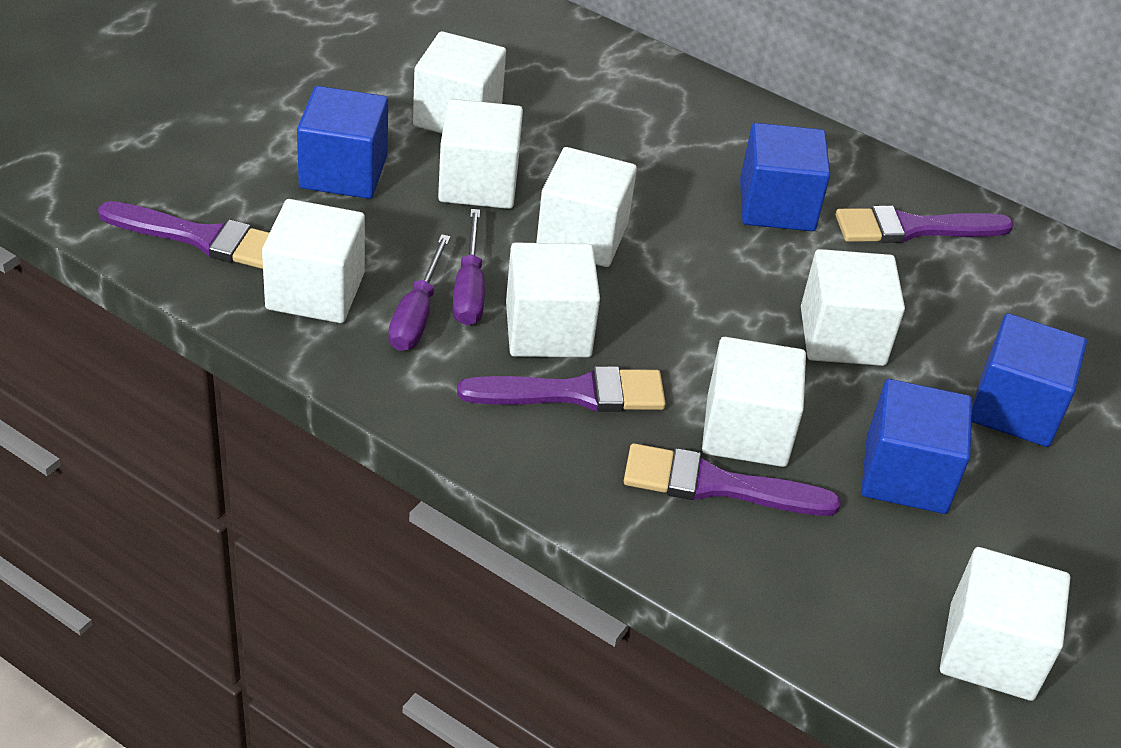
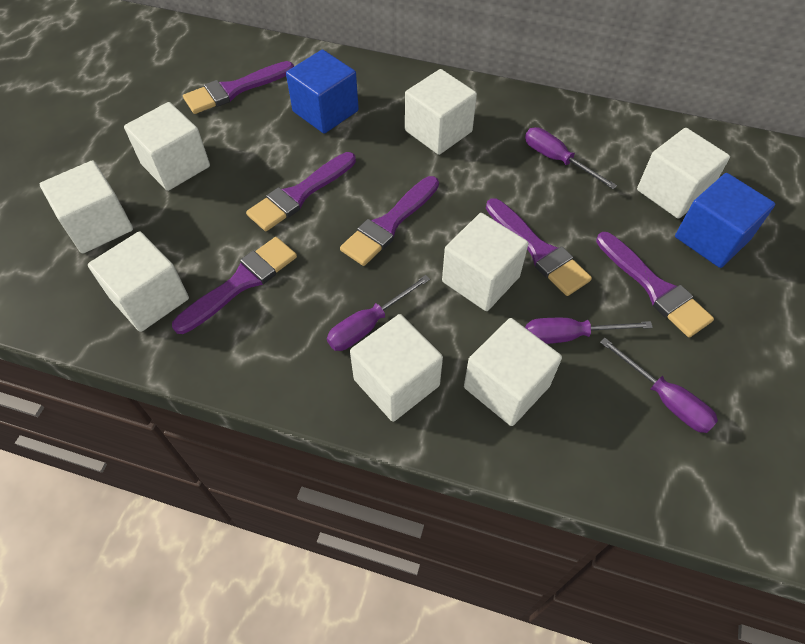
blue cube: [297,86,388,199] [740,123,830,231] [861,379,972,514] [972,313,1087,447] = 4 -> [286,50,359,134] [675,173,775,268] = 2
purple brush: [98,201,269,269] [457,366,666,412] [624,443,841,516] [835,205,1014,243] = 4 -> [172,237,297,334] [183,61,294,114] [246,152,356,231] [340,176,439,266] [486,198,592,296] [596,232,714,338] = 6
purple screwdriver: [388,234,451,351] [453,209,485,326] = 2 -> [327,275,430,351] [525,127,617,189] [525,318,653,344] [600,338,718,433] = 4

